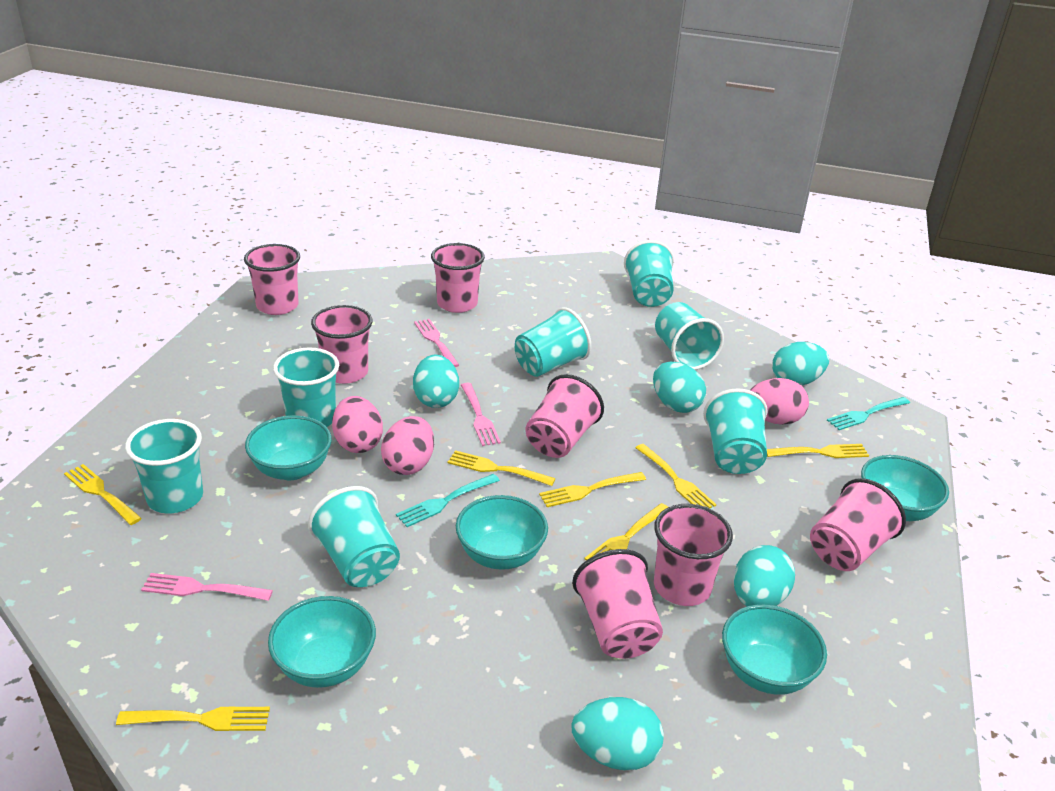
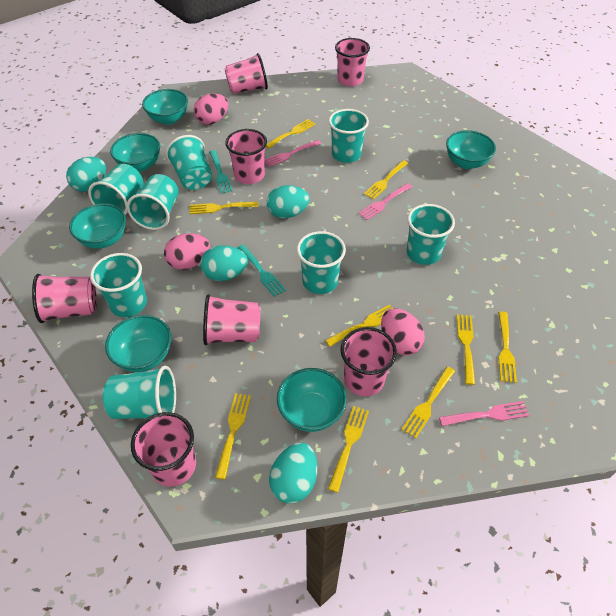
turquoise bowl: [245,415,332,480] [268,596,376,688] [456,495,548,570] [722,604,827,695] [861,455,949,521] = 5 -> [69,204,126,249] [105,315,171,372] [110,133,160,172] [142,89,188,125] [277,368,347,432] [446,130,496,169] = 6
turquoise cup: [125,419,203,513] [273,348,339,427] [308,486,400,587] [515,307,591,377] [624,240,674,307] [655,302,724,370] [703,388,767,474] = 7 -> [88,164,144,215] [90,253,147,317] [103,366,176,419] [127,174,179,230] [166,135,212,190] [297,231,346,294] [329,109,369,163] [407,204,455,265] = 8
turquoise egg: [413,354,459,408] [572,697,664,770] [653,362,706,413] [734,545,795,606] [772,342,829,385] = 5 -> [66,157,106,192] [200,245,248,281] [267,185,310,218] [269,443,317,504] = 4
yellow fork: [64,464,142,525] [116,707,270,731] [448,450,556,486] [539,472,646,507] [584,503,668,560] [635,444,716,508] [767,444,869,458] = 7 -> [189,202,258,214] [215,393,251,480] [266,119,316,148] [325,305,393,347] [328,406,369,493] [364,160,408,199] [401,366,455,438] [457,314,475,385] [498,312,517,383] = 9

